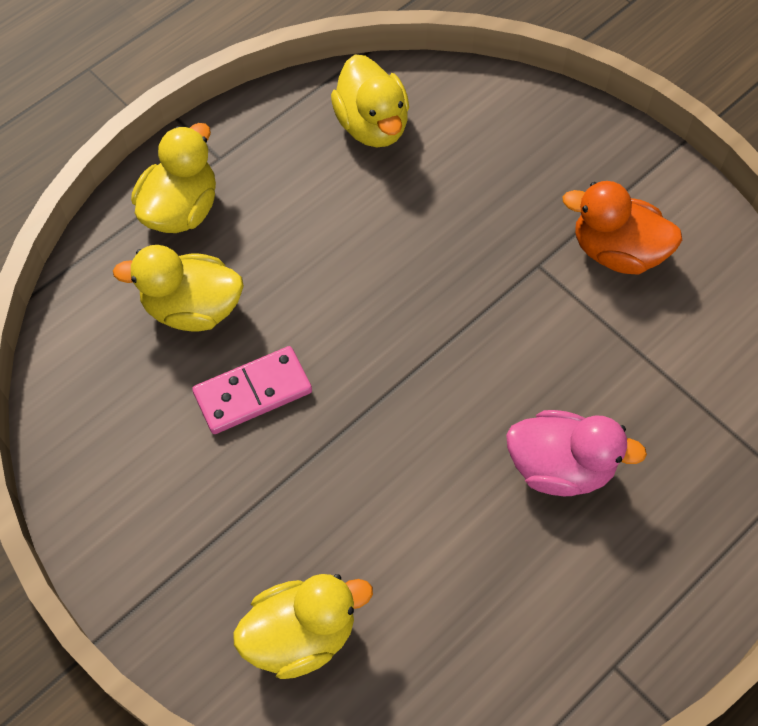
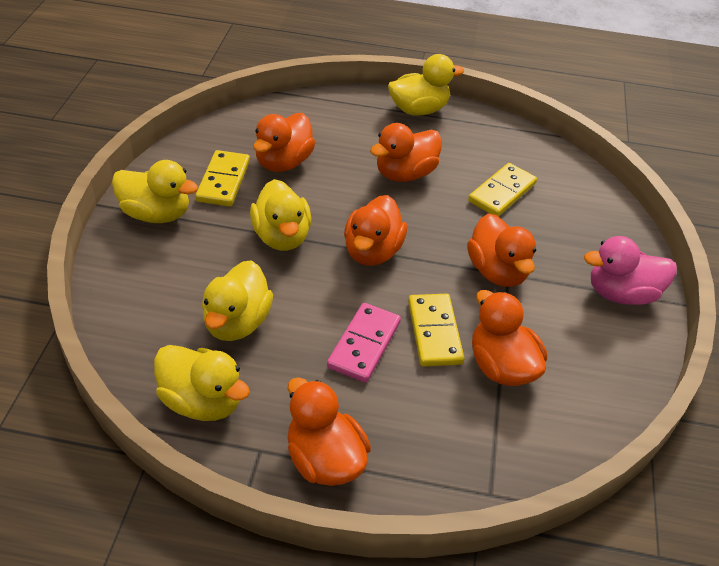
orange duck: [563,181,682,275] = 1 -> [253,113,316,172] [287,377,371,486] [344,195,407,266] [370,123,442,182] [467,213,536,287] [472,290,547,386] = 6
yellow domino: none = 0 -> [195,150,250,207] [408,294,465,367] [468,163,537,217] = 3
yellow duck: [113,245,244,331] [131,123,216,233] [233,574,373,679] [331,55,409,147] = 4 -> [112,160,198,223] [154,345,250,421] [202,260,273,341] [250,179,311,251] [388,54,464,116] = 5

